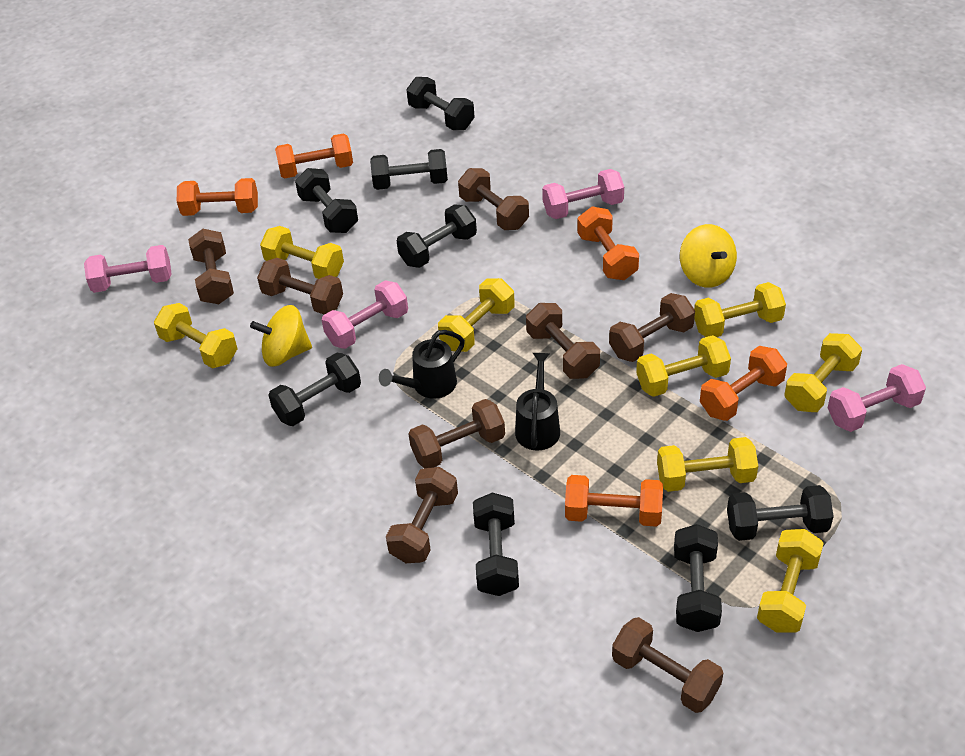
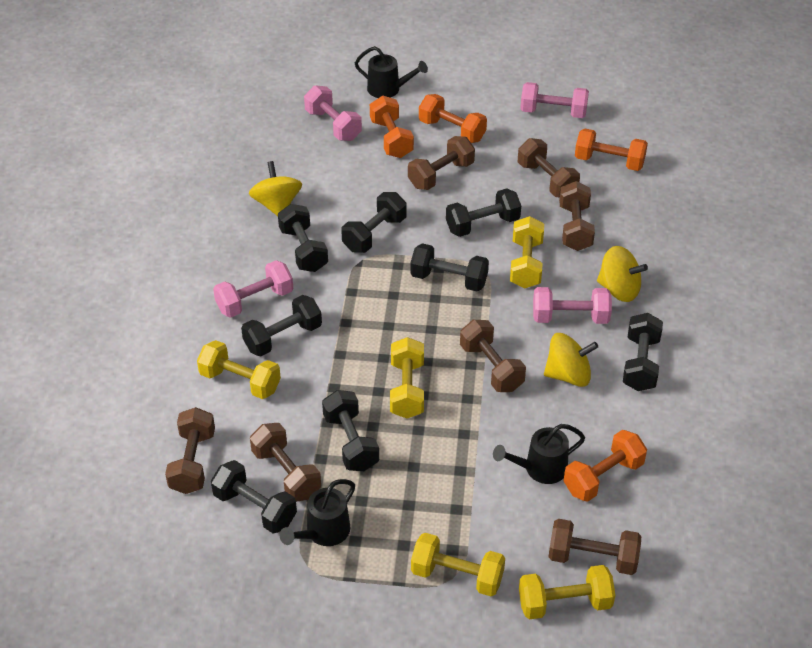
black watering can: [379,330,465,399] [515,353,560,450] = 2 -> [280,479,355,546] [355,46,428,98] [493,424,585,484] = 3
brown dumbbell: [188,229,234,304] [257,258,343,314] [386,467,458,563] [409,399,505,468] [458,168,529,230] [526,303,600,379] [609,293,695,362] [612,617,723,713] = 8 -> [165,407,215,494] [250,423,321,502] [408,136,475,190] [460,320,526,392] [518,138,580,197] [548,519,641,575] [559,181,595,251] = 7
orange dumbbell: [177,178,258,216] [275,133,353,178] [565,475,663,527] [578,207,639,280] [700,346,787,421] = 5 -> [370,96,414,158] [419,94,487,143] [563,430,647,502] [575,128,648,171] = 4
yellow dumbbell: [154,303,238,369] [260,226,344,279] [438,278,515,352] [636,335,731,397] [657,437,758,492] [694,282,786,337] [757,529,824,633] [784,333,862,412] = 8 -> [197,340,281,399] [390,337,424,418] [411,533,505,596] [510,216,544,288] [519,565,615,619] = 5
yellow spinning top: [250,305,312,367] [680,224,737,288] = 2 -> [249,161,302,216] [544,333,598,387] [597,246,648,302] = 3

